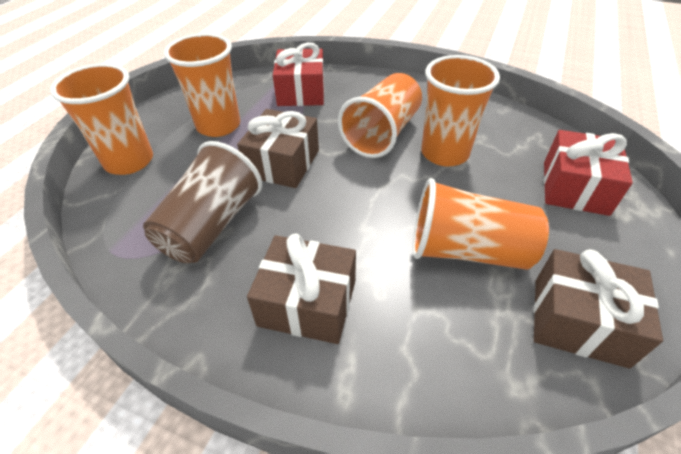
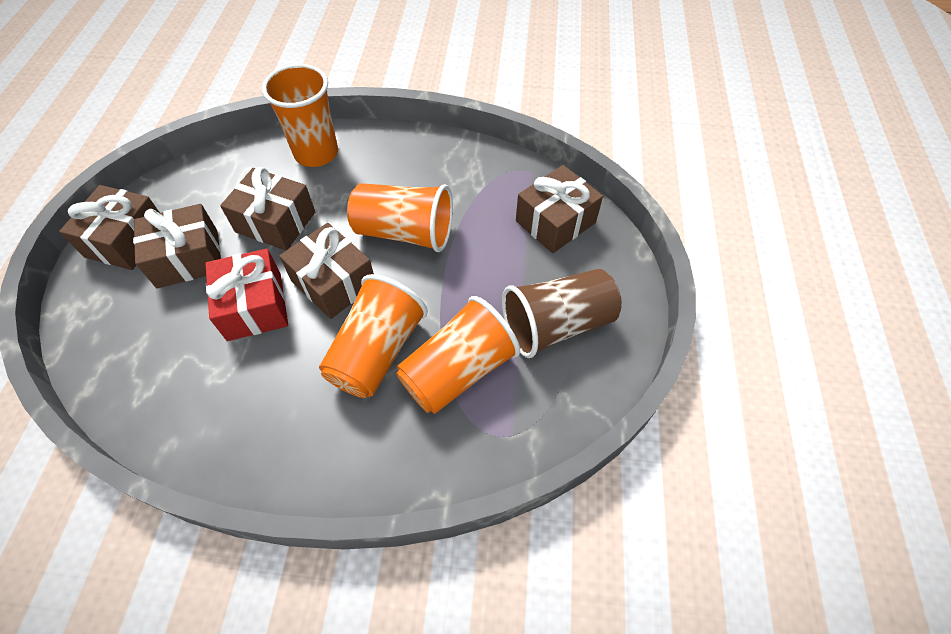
brown gift: [237,109,319,188] [247,233,356,344] [534,249,663,369] = 3 -> [59,185,160,270] [133,204,221,288] [220,167,315,250] [279,223,374,319] [516,165,603,253] = 5
orange cup: [50,63,153,175] [164,33,240,137] [338,73,422,158] [413,178,549,270] [421,55,500,167] = 5 -> [262,64,338,167] [319,274,428,398] [347,183,453,252] [396,296,520,414] = 4
red gift: [273,42,324,106] [544,130,633,216] = 2 -> [205,248,288,341] = 1

